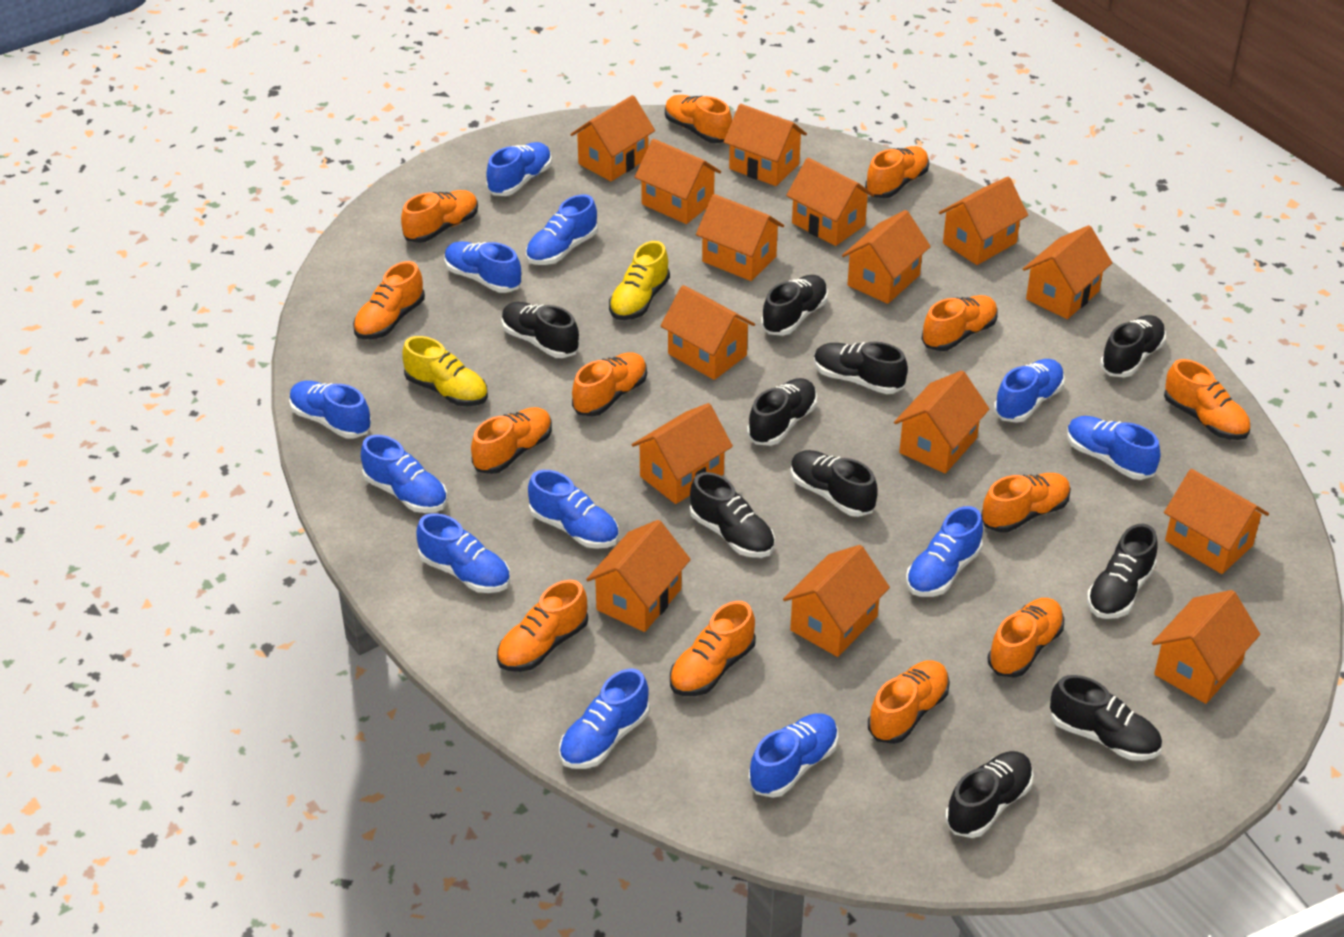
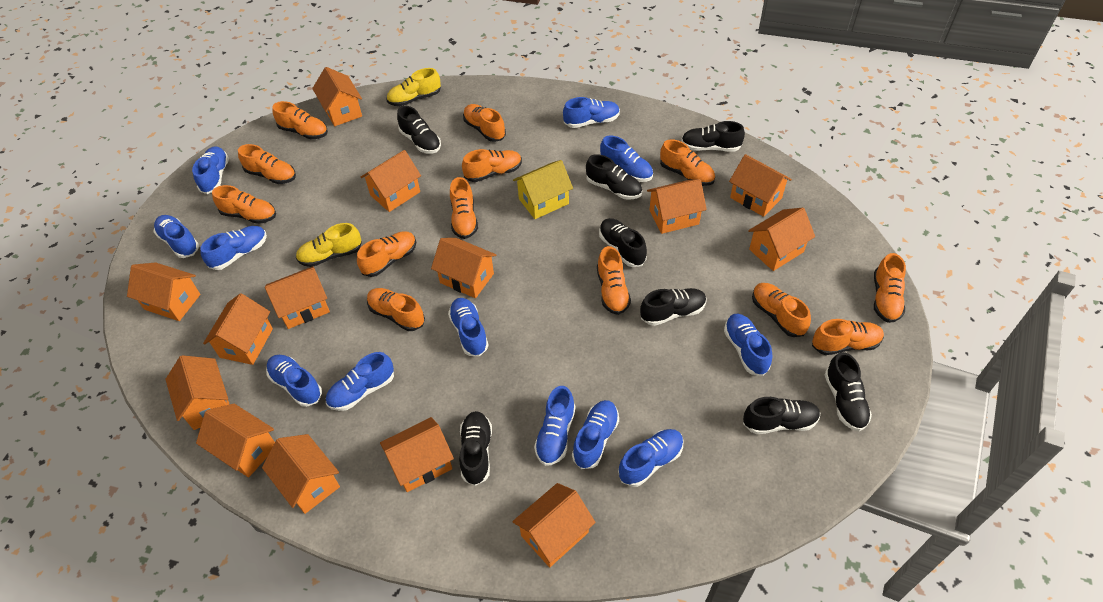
black shoe: [501,302,579,358] [690,472,775,558] [747,378,817,446] [761,275,828,336] [791,450,878,517] [814,342,908,394] [945,751,1033,838] [1050,675,1162,761] [1087,524,1158,619] [1100,315,1166,377] = 10 -> [397,106,441,154] [459,411,492,486] [586,154,642,200] [599,218,647,267] [640,288,706,326] [681,121,745,152] [743,397,820,434] [824,352,872,431] = 8
orange house: [570,95,655,181] [586,520,691,632] [632,403,733,504] [635,139,721,224] [661,285,755,380] [696,194,784,281] [724,104,807,186] [783,545,890,657] [786,158,874,246] [842,210,931,304] [894,370,989,474] [939,177,1028,265] [1023,225,1112,319] [1152,590,1260,704] [1164,469,1269,574] = 15 -> [127,262,200,321] [165,355,230,430] [196,404,275,477] [203,293,273,365] [262,434,340,514] [265,266,330,329] [312,67,362,126] [361,150,421,212] [380,417,454,492] [431,238,496,298] [512,483,596,567] [647,179,707,234] [729,154,792,217] [748,208,815,271] = 14
yellow house: none = 0 -> [513,160,573,219] = 1

